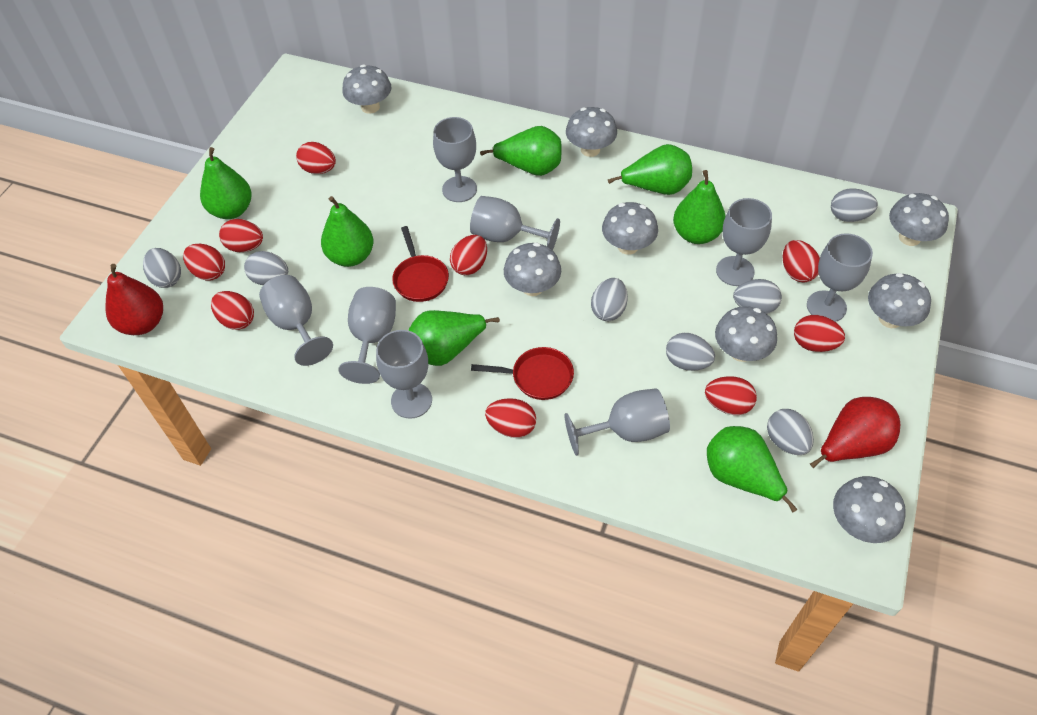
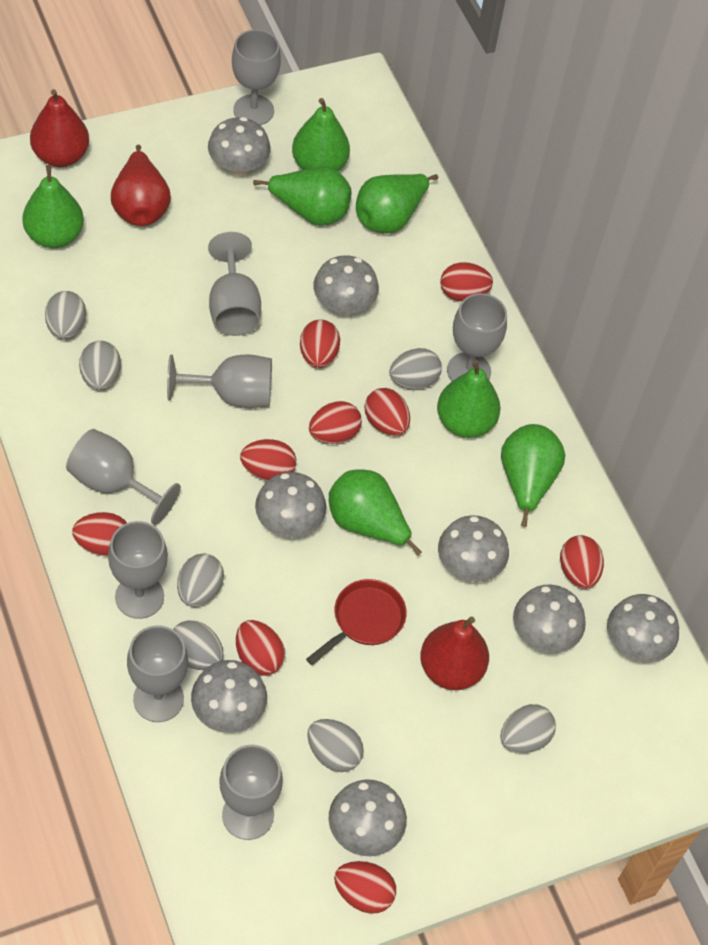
red pan: [392,226,449,302] [471,347,574,400] = 2 -> [306,579,406,665] = 1
red pear: [105,264,163,335] [810,397,900,469] = 2 -> [30,89,89,167] [111,145,171,226] [420,616,489,690] = 3

